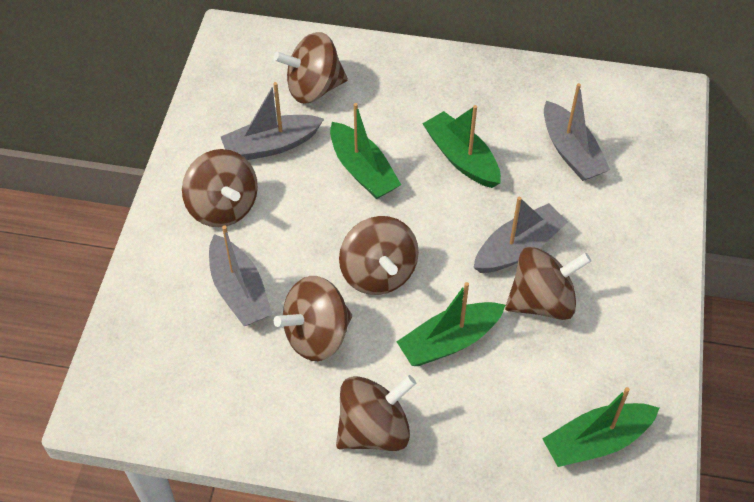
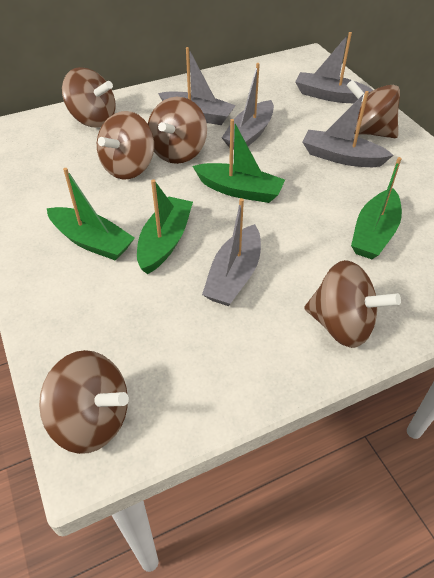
grey boat: [209,226,272,326] [221,82,324,160] [473,197,568,273] [544,83,610,181] = 4 -> [158,47,236,125] [202,198,261,306] [222,63,274,149] [295,32,373,103] [303,91,393,167] = 5

